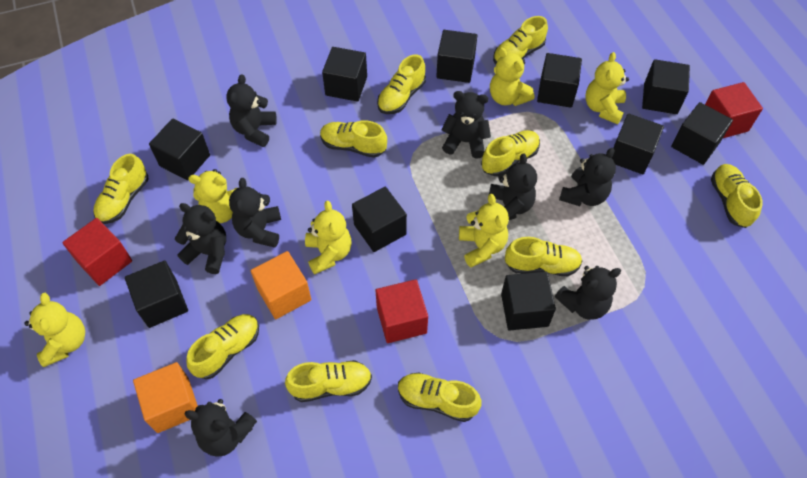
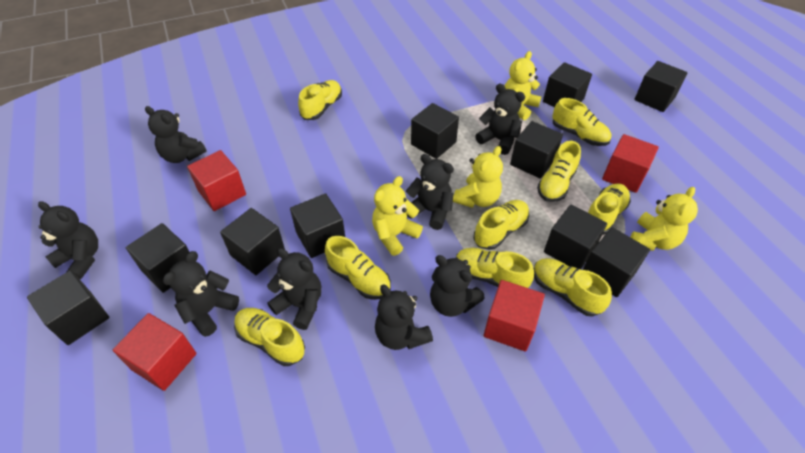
orange cube: [133,362,198,433] [251,251,311,319] = 2 -> none = 0
red cube: [62,218,132,286] [376,279,428,343] [705,82,763,138] = 3 -> [113,313,197,391] [187,150,246,211] [484,280,545,351] [602,134,659,193] = 4
yellow shoe: [93,154,148,224] [186,314,259,379] [285,360,372,402] [320,120,387,158] [377,54,426,114] [398,372,482,422] [481,130,540,176] [493,16,548,64] [505,237,583,276] [711,164,763,228] = 10 -> [234,308,305,366] [298,80,342,120] [325,236,391,300] [456,248,534,288] [473,200,530,250] [534,258,612,317] [537,141,581,202] [552,98,612,146] [588,183,631,235] = 9
yellow teddy bear: [24,292,85,367] [188,169,237,223] [305,201,351,275] [459,194,509,267] [490,47,534,106] [586,52,629,124] = 6 -> [372,176,423,256] [453,146,503,208] [505,51,541,120] [630,187,698,251] = 4

